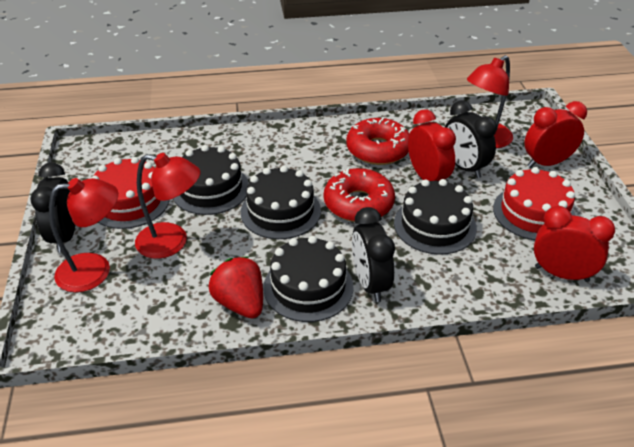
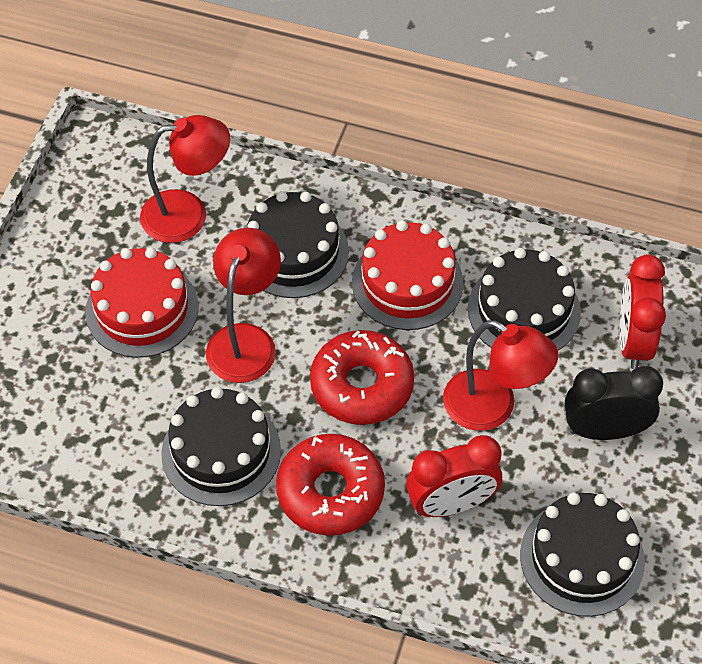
black clock: [30,162,75,252] [352,207,395,302] [445,100,497,178] = 3 -> [565,366,663,440] = 1
red clock: [408,109,456,181] [524,101,587,168] [534,206,615,282] = 3 -> [406,435,502,517] [619,254,666,369] = 2
red strawberry: [209,256,263,318] = 1 -> none = 0

